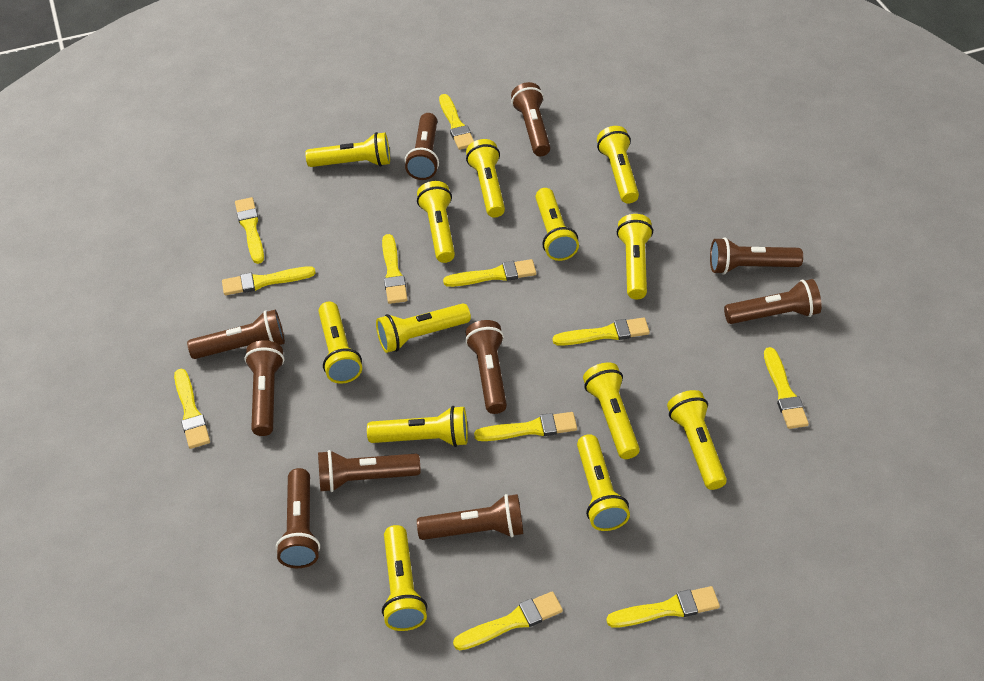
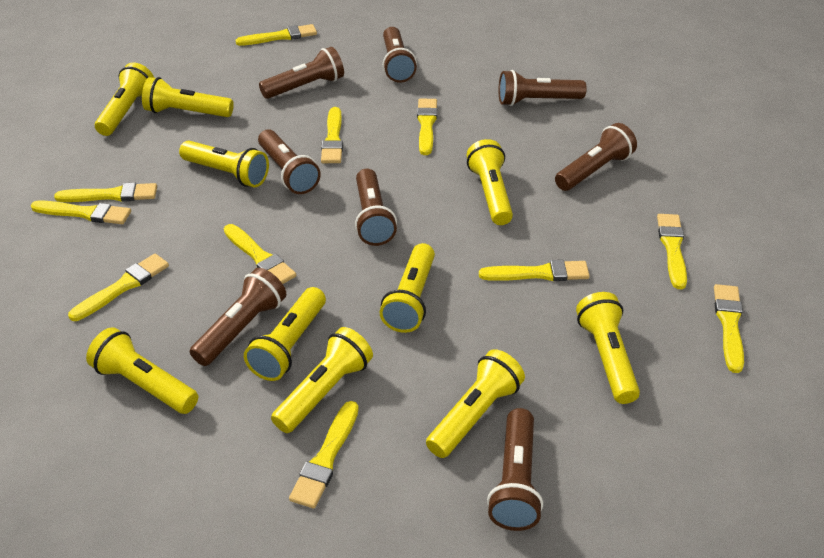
brown flashlight: [187,309,285,359] [244,340,284,436] [276,468,320,568] [318,450,420,492] [405,113,439,180] [417,494,523,540] [465,320,507,414] [511,82,550,156] [710,237,803,275] [724,279,822,324] = 10 -> [190,268,286,366] [258,130,321,194] [259,47,344,99] [355,169,397,246] [383,27,417,82] [487,408,543,531] [499,70,587,106] [555,123,637,191] = 8
yellow flashlight: [306,132,390,167] [318,302,362,384] [367,406,468,447] [376,303,471,353] [382,525,427,631] [417,181,455,263] [466,139,505,218] [535,188,579,261] [577,434,630,531] [583,362,640,459] [597,126,639,204] [617,214,653,299] [667,390,727,490] = 13 -> [86,327,198,414] [95,63,154,136] [142,77,234,117] [179,141,269,187] [244,287,326,381] [271,327,373,433] [380,243,435,333] [426,349,525,458] [466,139,513,225] [576,292,640,404] = 10

